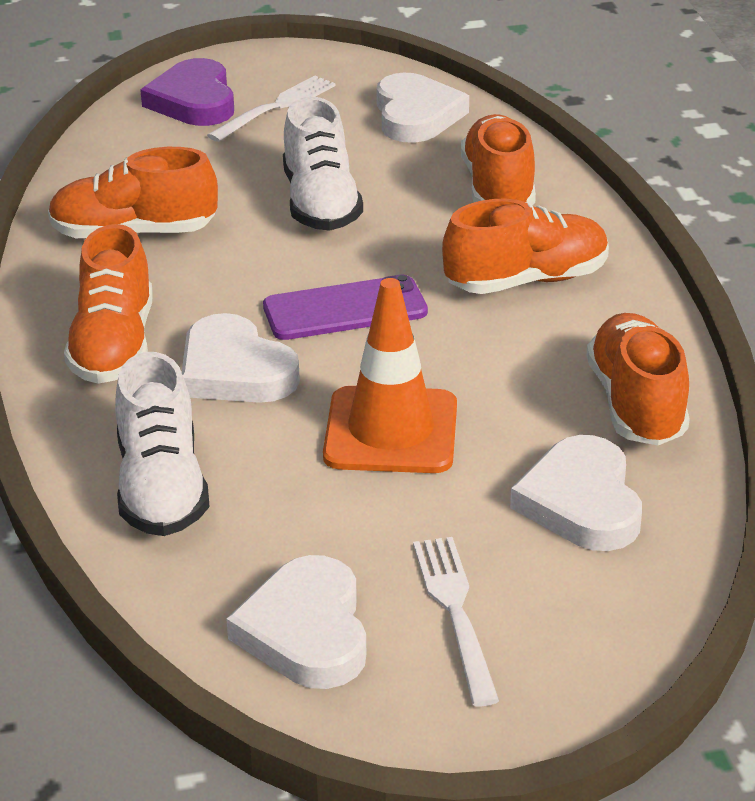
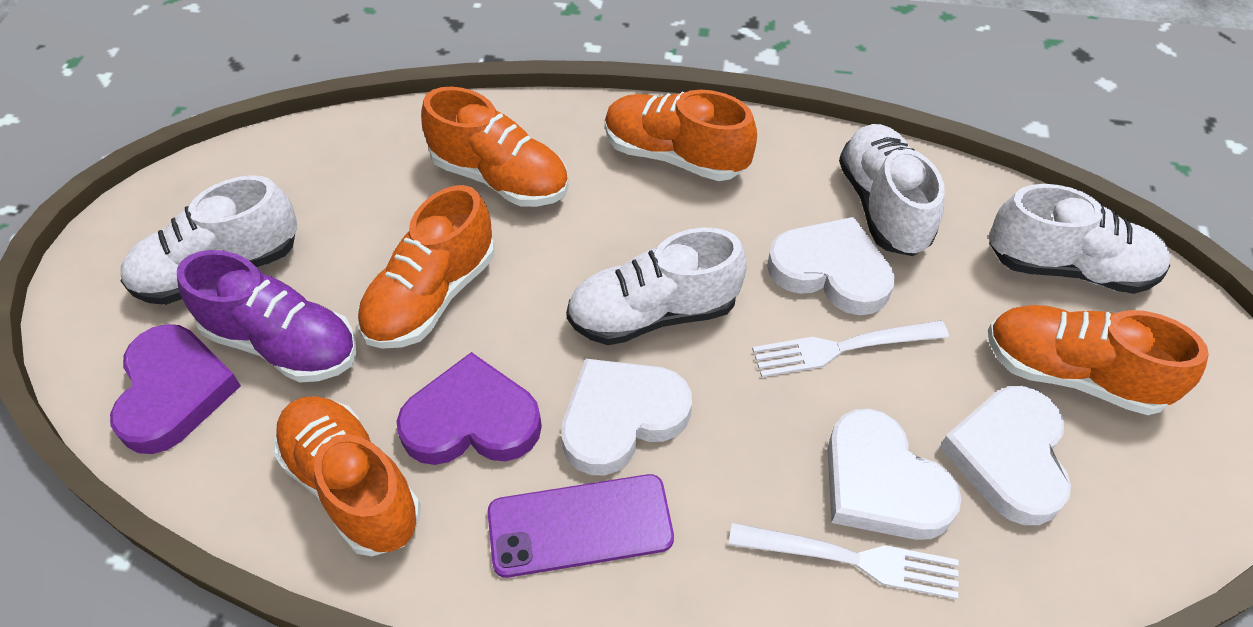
orange traffic cone: [323,278,457,473] = 1 -> none = 0
purple heart: [140,58,234,126] = 1 -> [110,324,241,454] [396,352,542,465] = 2
purple shoe: none = 0 -> [177,250,357,382] = 1
white shoe: [115,352,210,536] [283,97,363,231] = 2 -> [121,175,297,305] [566,228,747,345] [839,124,945,256] [989,184,1171,294] = 4

